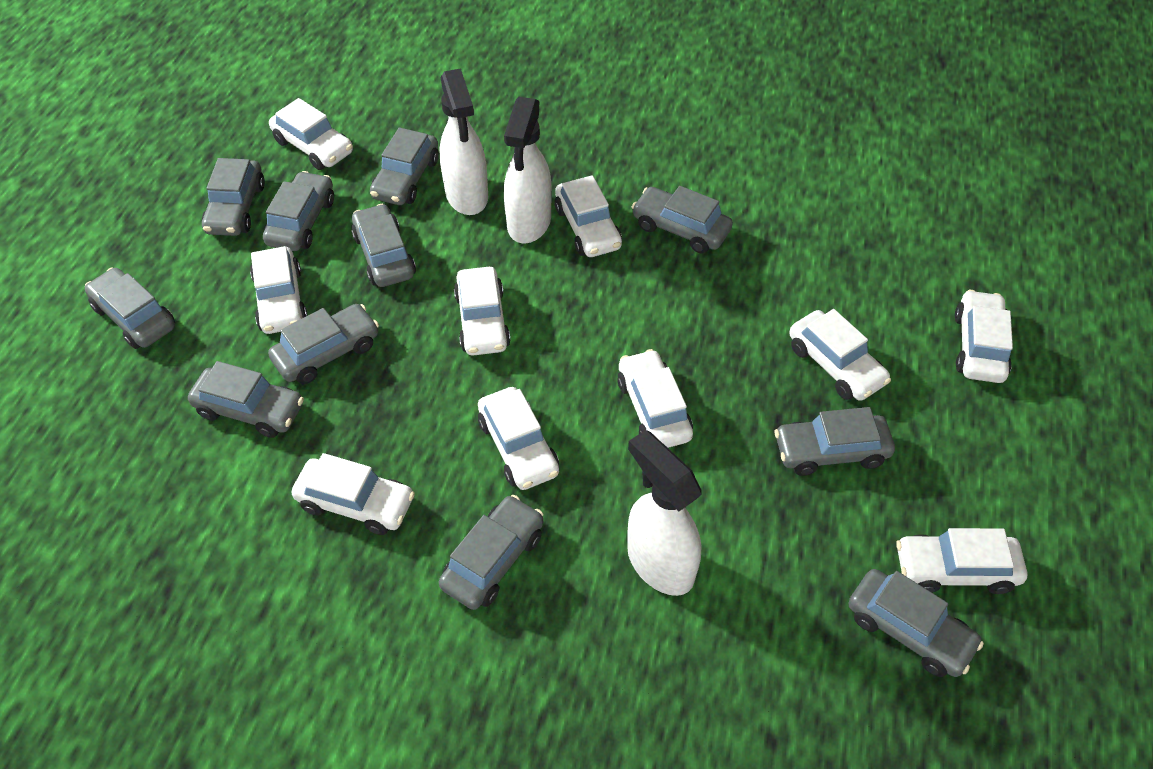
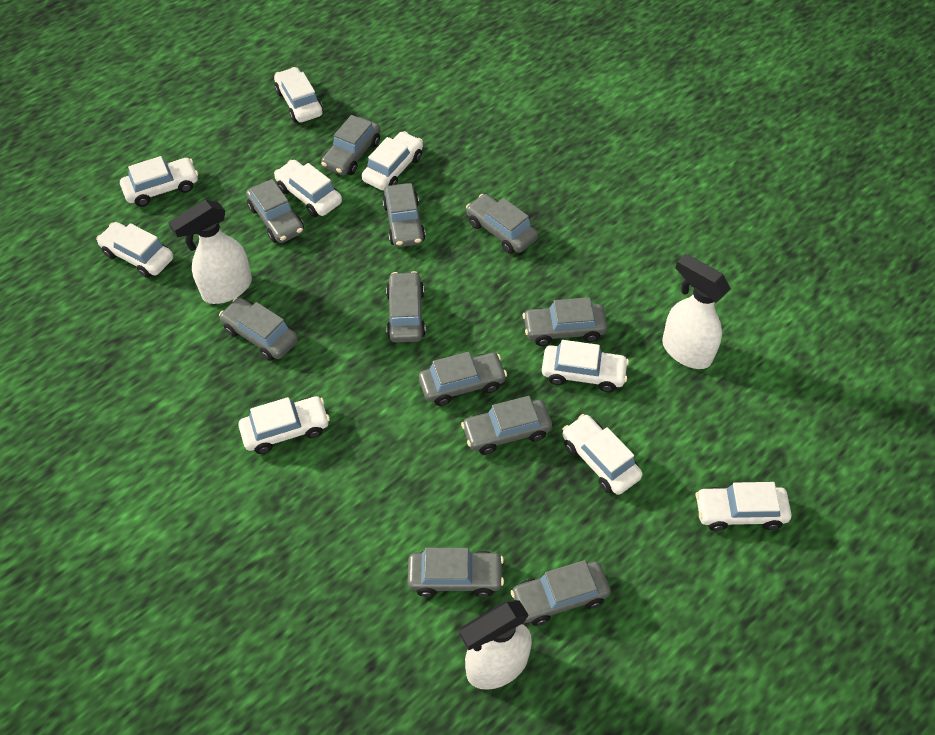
white car: [250,246,308,334] [269,98,353,170] [292,453,415,535] [454,267,511,356] [478,387,559,490] [555,175,622,257] [617,349,693,448] [789,309,891,401] [896,528,1027,594] [955,290,1013,383] = 10 -> [96,222,173,278] [120,156,198,207] [238,396,330,454] [274,67,323,123] [274,160,342,217] [362,131,423,191] [542,340,629,392] [562,414,643,495] [696,482,791,531] = 9

